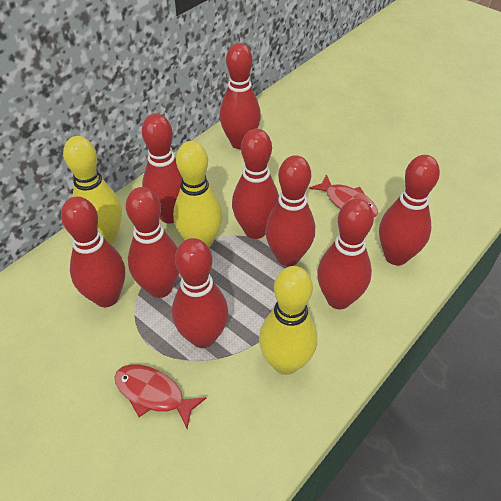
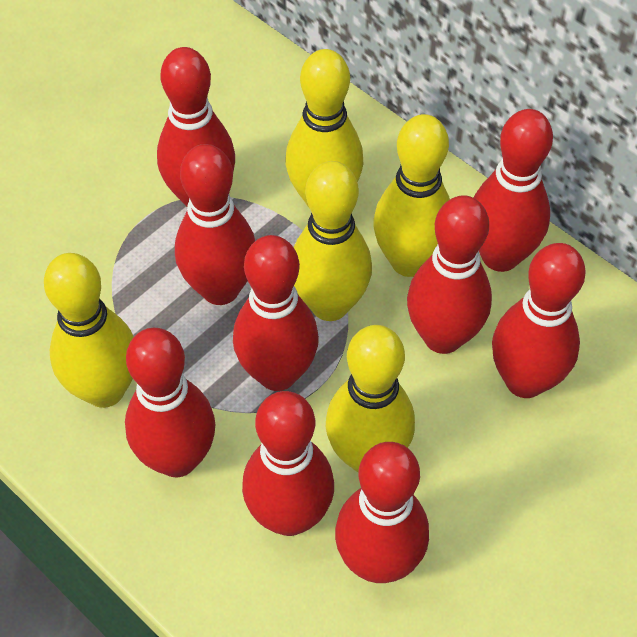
red fish: [115,365,206,429] [309,174,378,217] = 2 -> none = 0
yellow bowling pin: [63,136,122,244] [173,141,223,248] [259,266,317,375] = 3 -> [44,253,134,408] [286,49,363,207] [294,161,372,321] [326,325,415,472] [373,114,450,277] = 5

